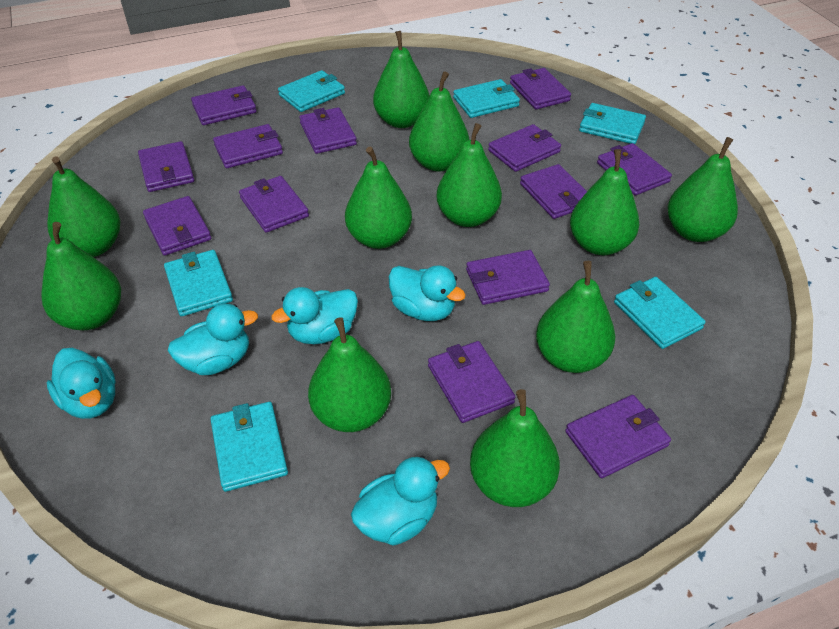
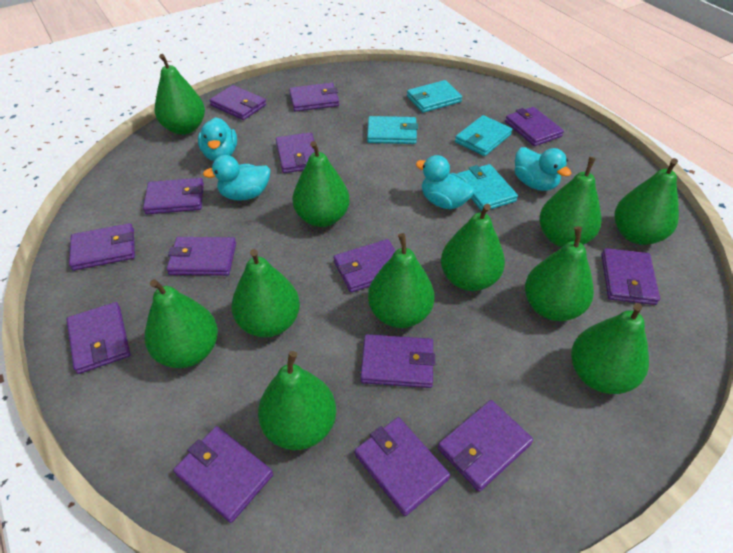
purple wallet: [138,141,194,192] [143,196,211,256] [191,85,257,125] [213,124,283,168] [239,176,309,233] [299,107,357,154] [428,341,515,423] [466,250,550,305] [488,124,561,172] [510,68,571,110] [520,164,587,219] [565,395,671,478] [597,143,672,195] = 13 -> [67,302,130,374] [69,223,135,271] [143,178,204,214] [166,237,236,276] [173,426,273,523] [209,85,266,120] [276,132,315,173] [289,83,339,112] [334,239,396,293] [355,417,450,516] [360,334,435,388] [438,400,533,492] [505,107,564,146] [601,248,660,305] = 14
turquoise duck: [47,348,116,419] [168,304,258,375] [271,287,358,344] [351,456,450,546] [389,265,466,321] = 5 -> [198,117,237,161] [203,155,270,201] [416,155,475,209] [515,147,571,191] = 4
turquoise wallet: [164,250,233,317] [210,402,288,492] [278,70,345,112] [453,79,520,118] [579,103,646,144] [614,277,706,349] = 6 -> [367,116,418,144] [407,80,462,113] [455,115,512,156] [457,164,518,211] = 4

